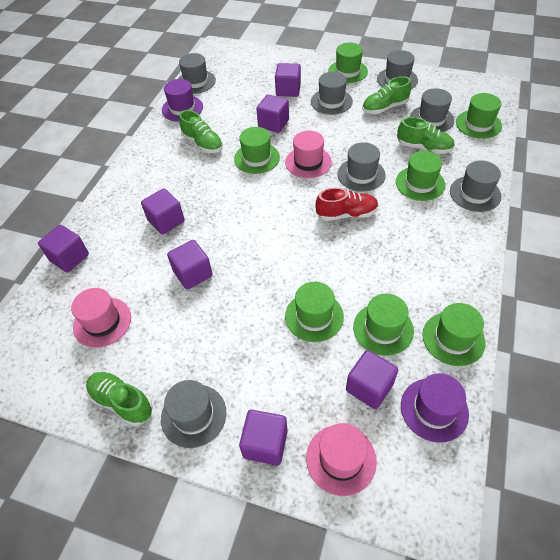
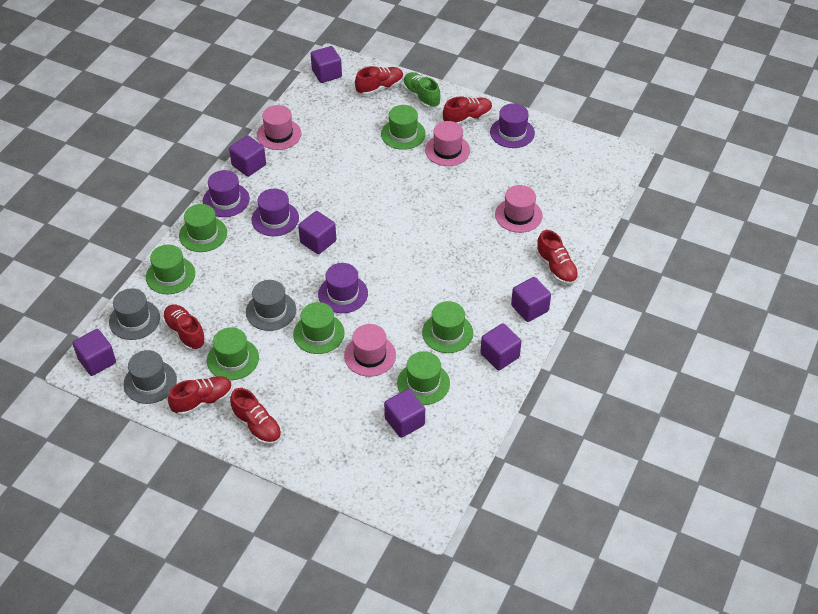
green shoe: [86,372,153,426] [179,110,223,153] [362,76,411,114] [397,117,455,154] = 4 -> [403,72,441,108] = 1
grey hat: [161,380,226,448] [178,53,216,94] [311,72,353,115] [337,142,386,192] [377,50,418,89] [410,88,454,132] [450,161,501,212] = 7 -> [109,288,160,340] [124,350,177,404] [246,280,296,331] = 3
pink hat: [71,288,131,348] [285,130,332,178] [306,423,377,496] = 3 -> [257,105,301,150] [344,324,396,377] [425,121,470,166] [495,185,543,233] = 4
purple hat: [162,79,203,122] [401,373,469,443] = 2 -> [203,170,250,217] [252,189,299,236] [318,263,368,313] [490,103,535,148] = 4
red shoe: [316,188,379,221] = 1 -> [162,304,206,351] [168,376,232,416] [230,388,282,445] [355,66,404,96] [443,96,492,125] [536,230,579,285] = 6

